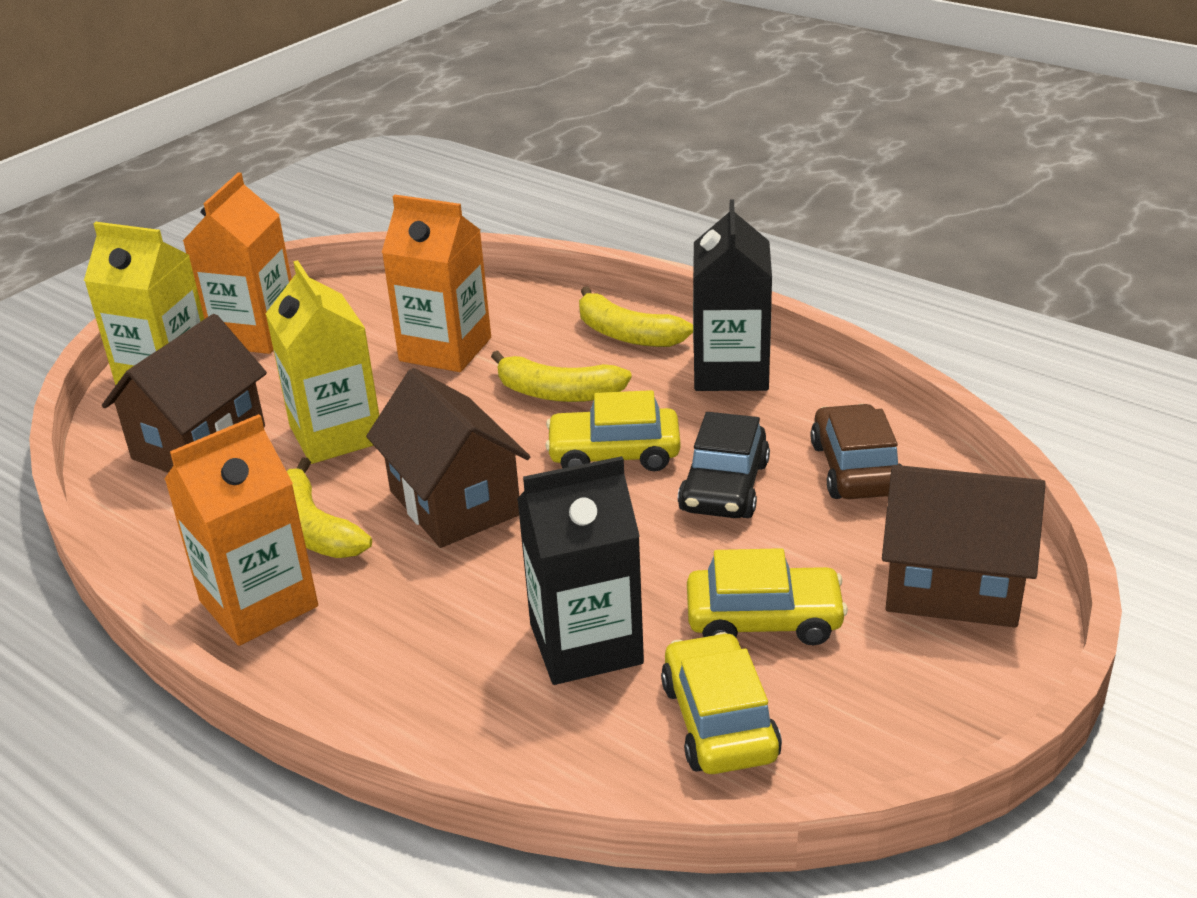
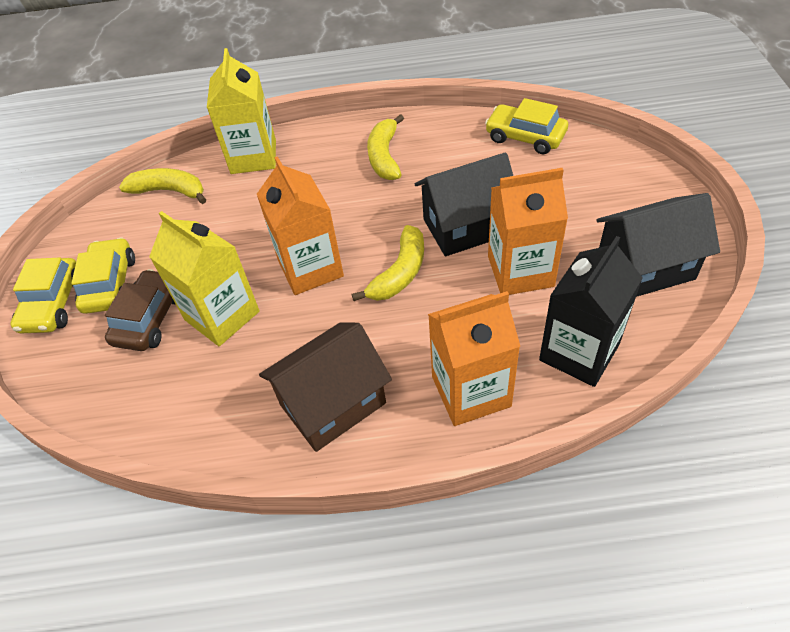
black car: [678,412,770,518] = 1 -> none = 0
black carton: [517,456,644,685] [693,199,772,391] = 2 -> [539,236,643,387] = 1
black house: none = 0 -> [415,153,513,256] [596,193,720,297] = 2
brown house: [102,314,267,473] [366,368,530,548] [882,465,1045,628] = 3 -> [259,322,392,452] = 1

